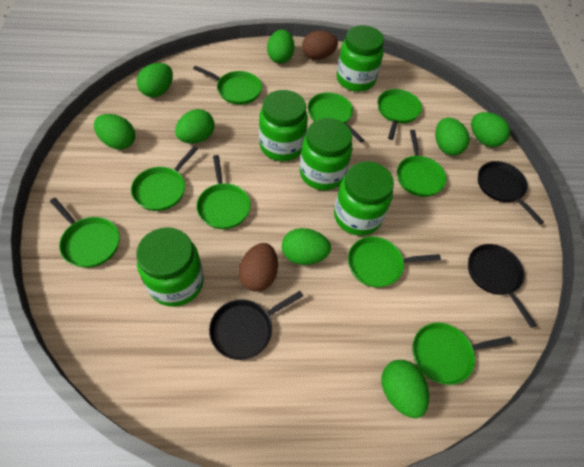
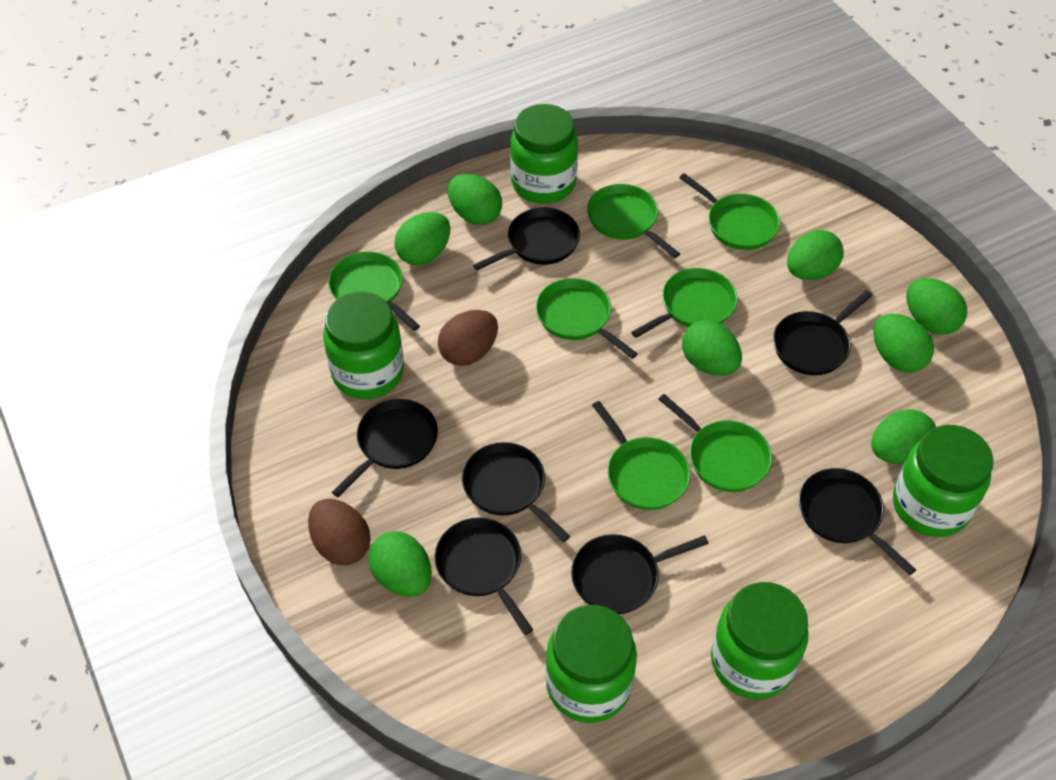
black pan: [209,291,303,360] [468,244,537,328] [478,161,544,225] = 3 -> [332,399,438,498] [435,518,533,635] [462,442,570,542] [473,207,580,271] [571,534,709,614] [773,290,873,375] [799,468,916,575] = 7
green pan: [50,198,120,268] [131,146,198,211] [193,66,262,105] [196,155,251,229] [308,92,364,142] [348,237,441,288] [378,89,422,140] [397,130,447,197] [413,323,513,385] = 9 -> [328,252,420,331] [536,278,638,359] [587,184,680,258] [592,401,690,510] [631,268,738,338] [658,394,772,492] [679,173,780,250] = 7

